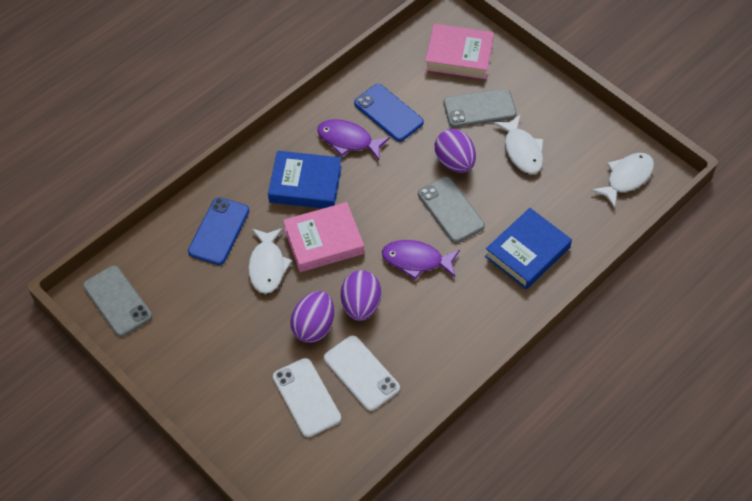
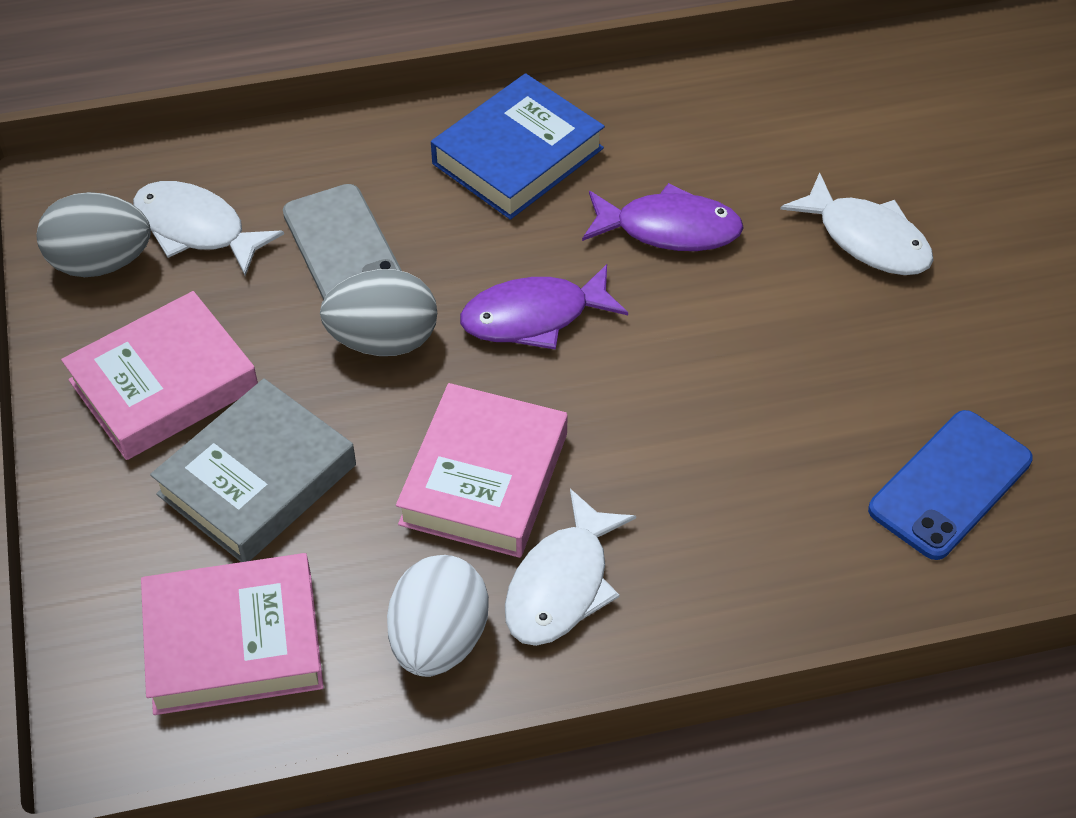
blue book: [268,151,342,208] [485,208,572,289] = 2 -> [431,73,605,220] = 1
blue phone: [188,197,249,265] [354,84,424,142] = 2 -> [868,410,1033,560] = 1
grey book: none = 0 -> [150,378,356,562] = 1
grey egg: none = 0 -> [37,192,151,277] [320,269,437,356] = 2
grey phone: [83,266,152,337] [418,177,485,243] [443,89,517,127] = 3 -> [283,184,402,300] = 1
pink book: [283,202,364,272] [425,24,494,79] = 2 -> [61,291,258,460] [141,553,324,715] [396,383,568,558] = 3
purple egg: [290,291,334,343] [341,270,381,321] [435,129,476,173] = 3 -> none = 0
white egg: none = 0 -> [387,555,489,677] = 1
white phone: [273,358,341,437] [324,336,400,411] = 2 -> none = 0

